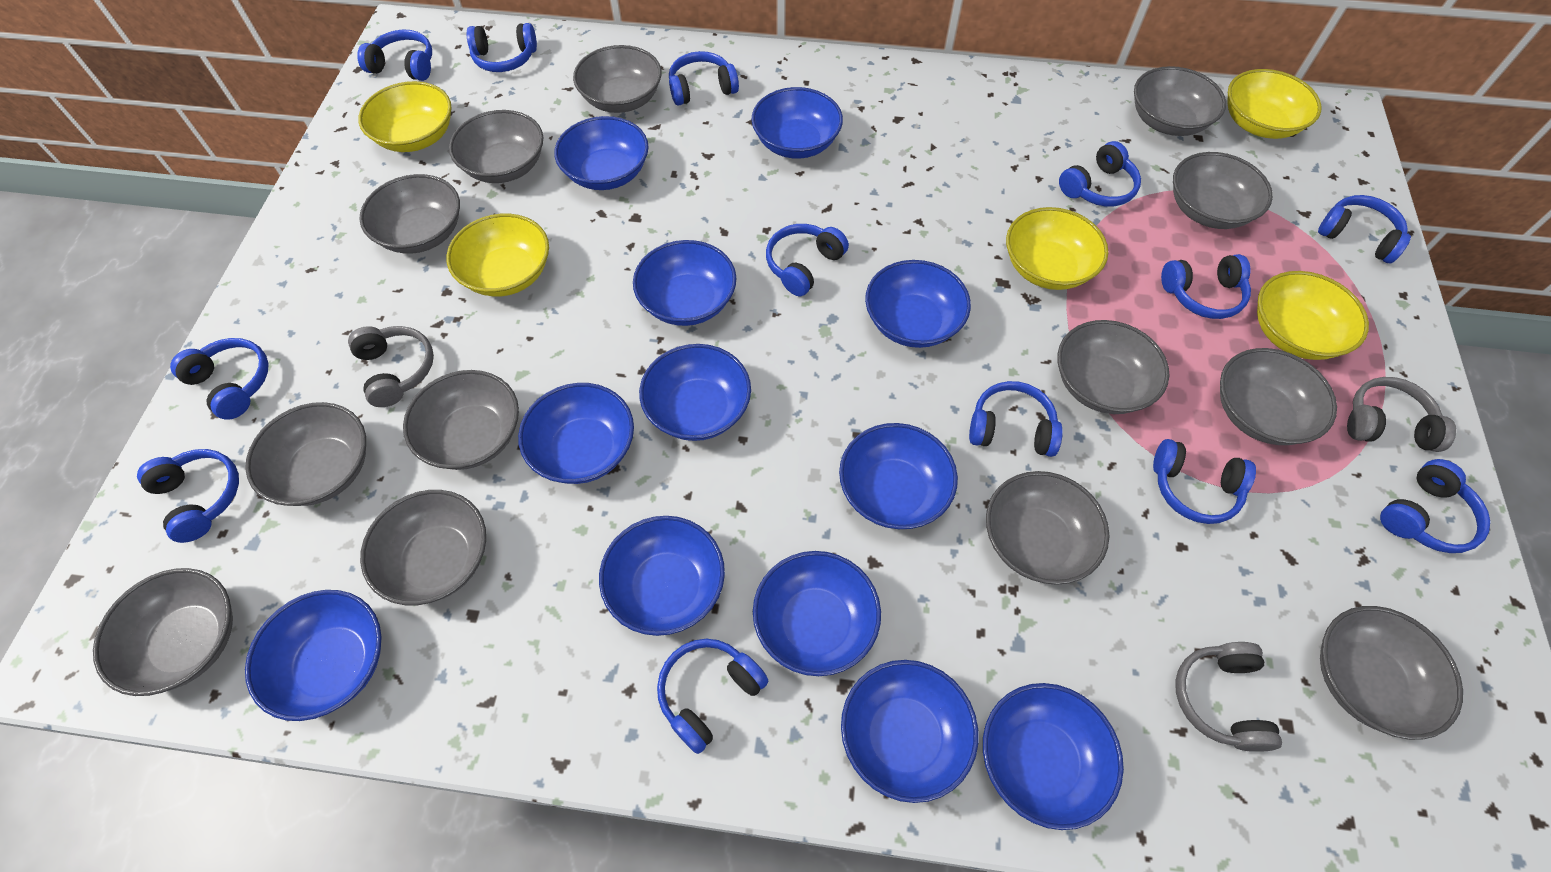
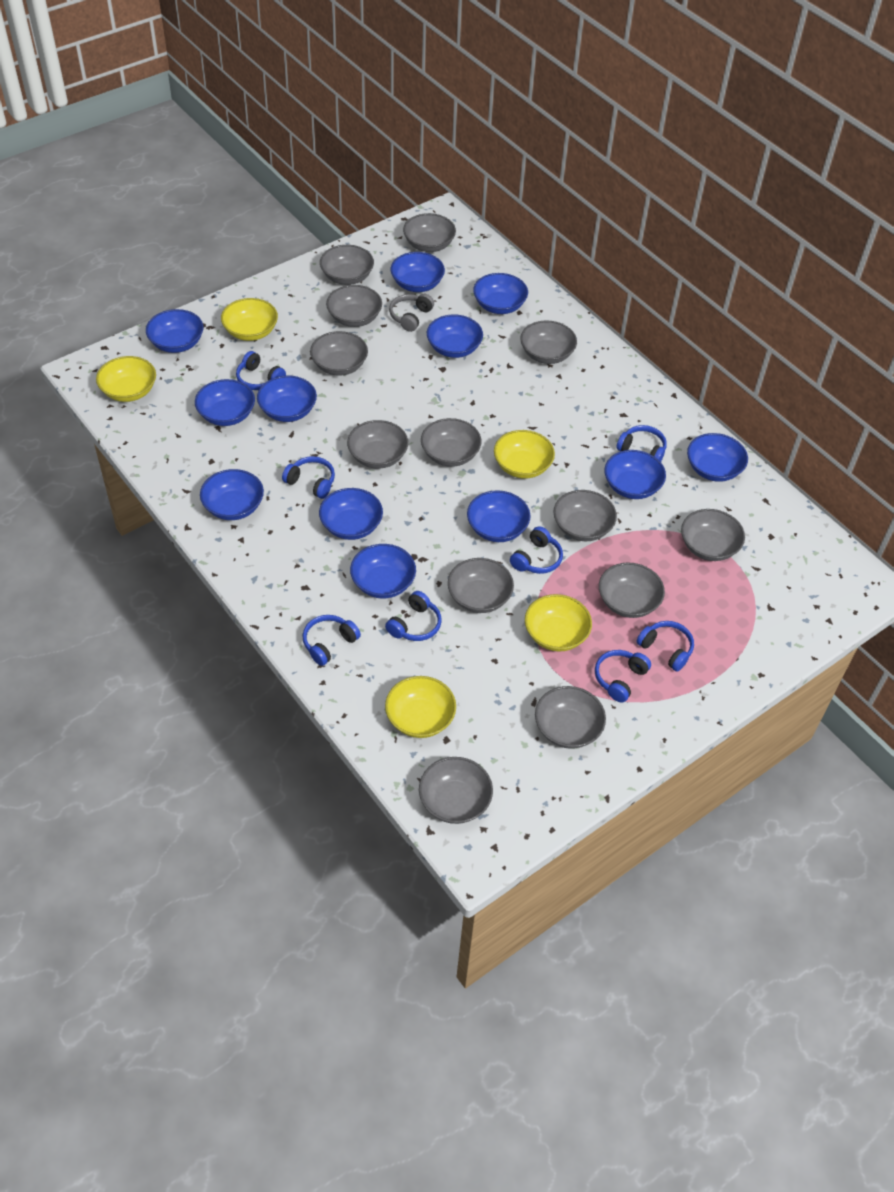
blue headphones: [137,449,239,543] [170,338,269,420] [357,30,432,81] [467,23,537,72] [657,639,768,754] [669,51,739,106] [766,224,849,296] [969,381,1063,457] [1059,141,1141,207] [1153,439,1256,524] [1161,254,1251,319] [1318,195,1411,263] [1380,459,1490,553] = 13 -> [236,351,286,390] [282,456,335,499] [303,615,361,666] [385,591,442,641] [510,526,563,574] [595,650,651,703] [616,425,667,462] [636,621,694,672] = 8
grey headphones: [348,326,434,407] [1175,642,1282,752] [1347,377,1456,452] = 3 -> [389,294,434,332] = 1

